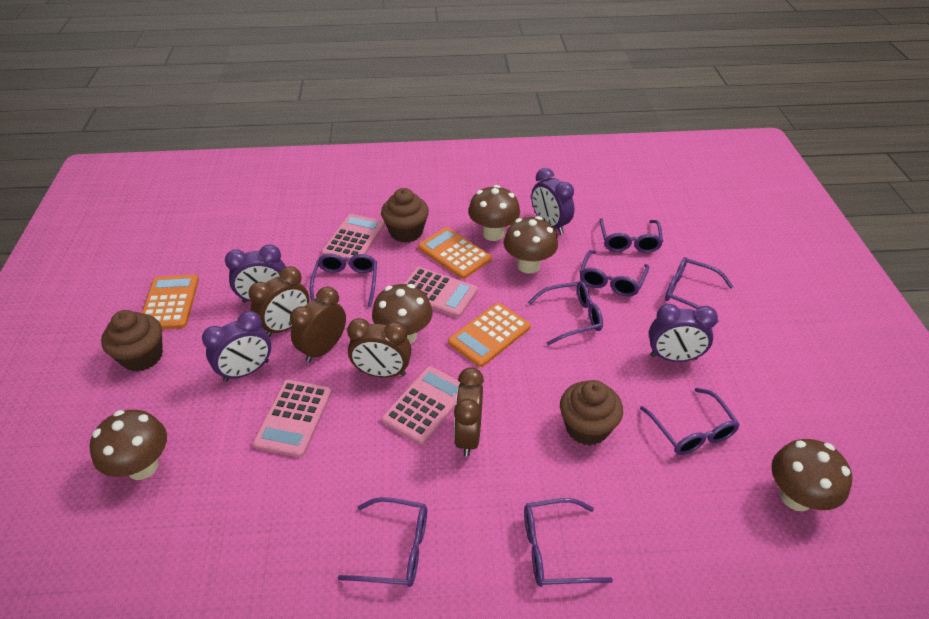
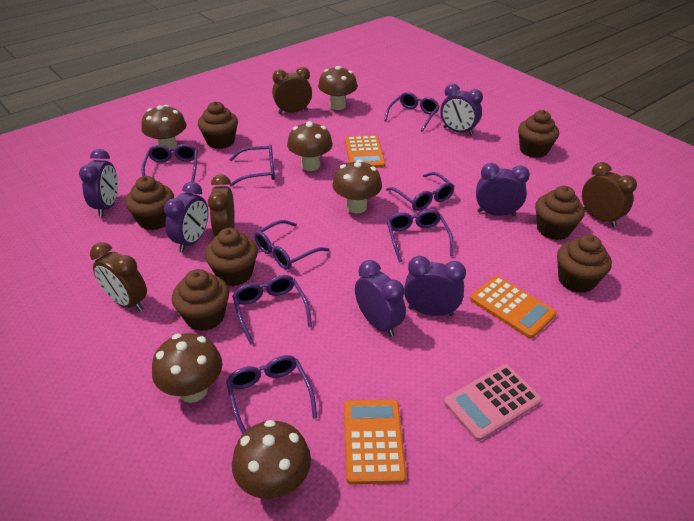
brown cupcake: [101,310,163,372] [381,188,429,243] [560,380,623,445] = 3 -> [125,176,174,230] [172,269,229,331] [198,101,238,149] [205,228,258,286] [518,110,559,158] [535,186,584,240] [557,234,612,293] = 7
brown mushroom: [89,410,167,480] [372,284,432,344] [468,185,520,241] [504,216,558,274] [771,439,852,511] = 5 -> [141,105,186,152] [152,333,222,403] [232,420,311,499] [287,121,333,171] [318,66,358,110] [332,160,382,214] = 6
pink calculator: [253,380,332,457] [321,214,385,262] [382,366,460,445] [403,267,478,318] = 4 -> [444,364,542,441] = 1
purple clock: [202,311,271,382] [225,244,286,303] [531,168,574,234] [649,304,718,362] = 4 -> [79,149,118,216] [164,182,208,252] [355,260,406,337] [404,256,466,316] [440,84,483,135] [476,163,530,216] = 6

